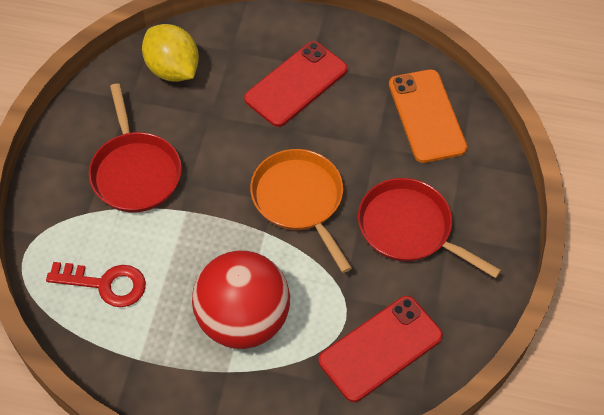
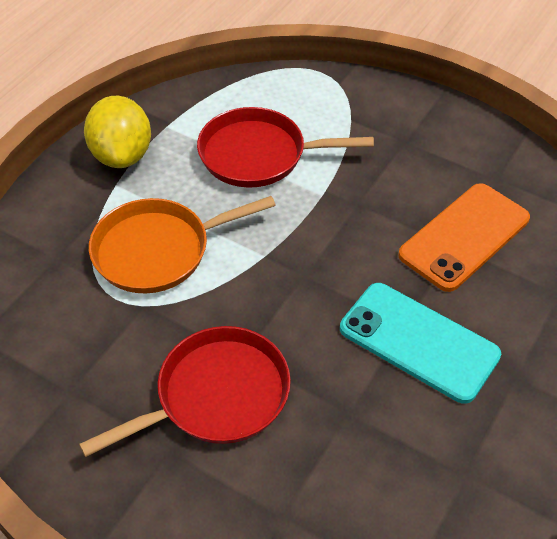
red ball: [192,251,290,349] = 1 -> none = 0
red key: [46,262,146,307] = 1 -> none = 0
red phone: [244,41,347,127] [318,296,443,402] = 2 -> none = 0
turquoise phone: none = 0 -> [340,283,501,404] = 1

